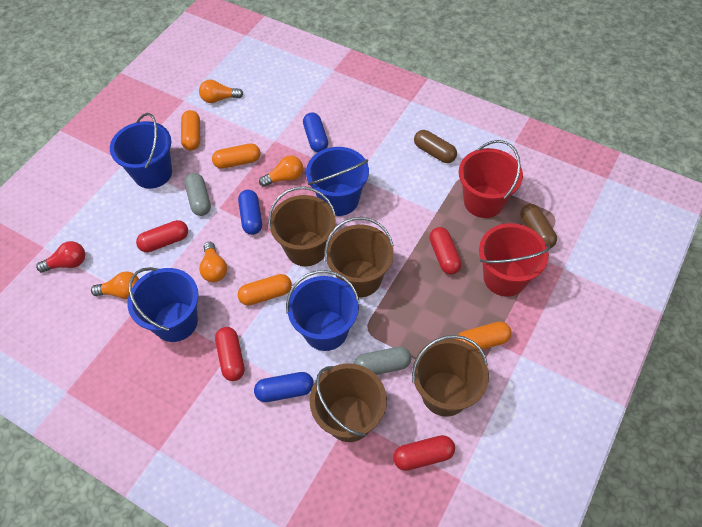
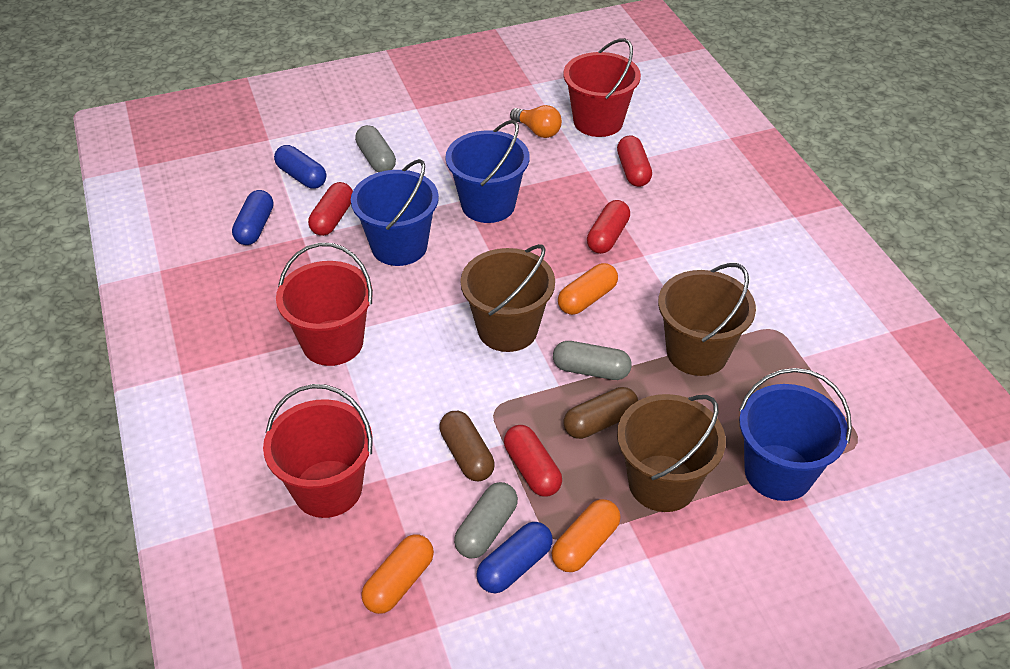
blue bucket: [110,113,172,189] [127,267,199,342] [286,270,359,351] [306,147,369,216] = 4 -> [351,159,439,266] [446,120,530,223] [739,368,852,501] = 3
brown bucket: [268,186,336,266] [309,363,387,442] [324,217,394,297] [412,335,489,417] = 4 -> [461,244,555,352] [617,394,726,512] [658,263,756,376] = 3
grey capsule: [185,173,211,216] [353,347,411,375] = 2 -> [355,125,396,172] [454,482,518,558] [553,341,632,380] = 3
orange capsule: [181,110,200,151] [212,143,260,169] [238,274,292,306] [456,322,512,351] = 4 -> [361,535,434,614] [552,499,621,572] [558,263,618,315] = 3
orange light bulb: [91,271,139,299] [199,80,243,103] [199,242,227,282] [259,155,303,187] = 4 -> [510,105,562,138] = 1
red bucket: [459,140,523,218] [479,223,550,297] = 2 -> [263,384,373,518] [276,243,373,366] [564,38,641,137] = 3
red light bulb: [36,241,85,273] = 1 -> none = 0

